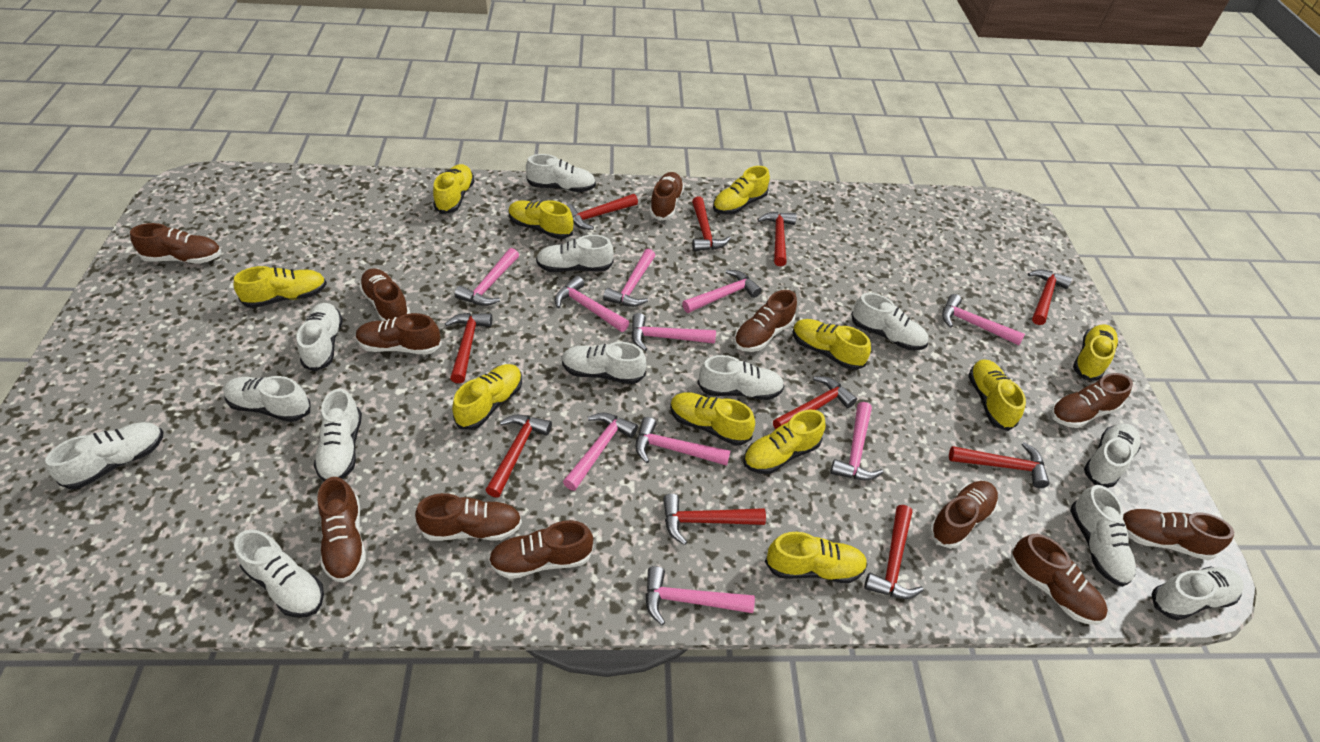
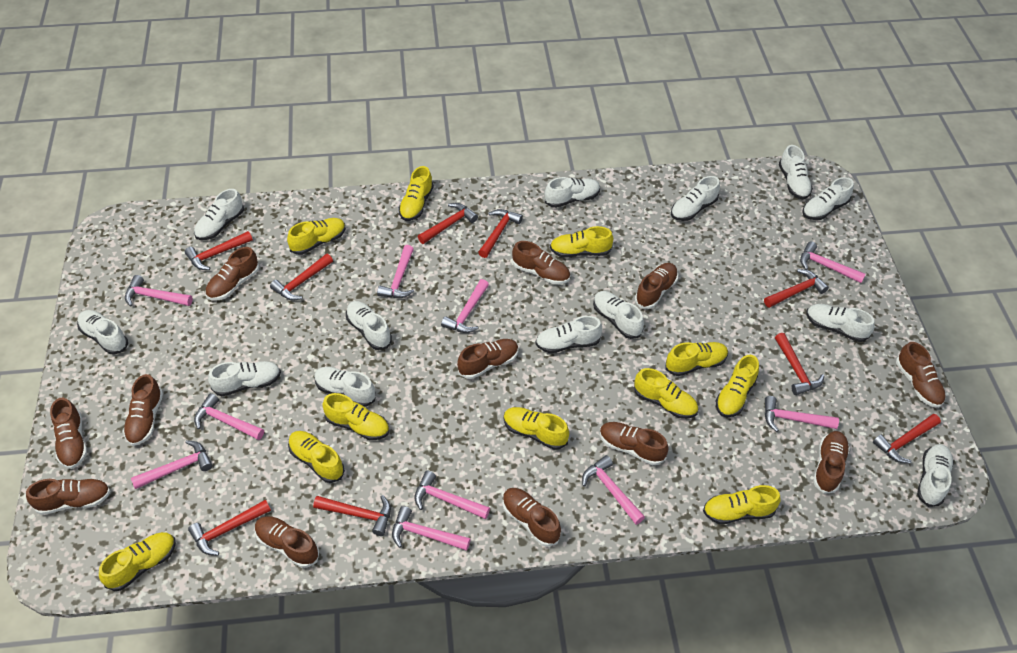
red hammer: [445,313,492,383] [485,415,552,498] [566,194,638,230] [663,494,766,545] [692,196,731,251] [758,212,797,266] [773,376,857,429] [864,505,924,599] [949,442,1050,488] [1028,269,1072,325] = 10 -> [185,231,253,270] [188,500,271,555] [270,254,333,300] [313,495,391,536] [418,203,478,244] [478,209,523,258] [764,269,829,308] [775,333,824,395] [873,414,941,463] = 9

